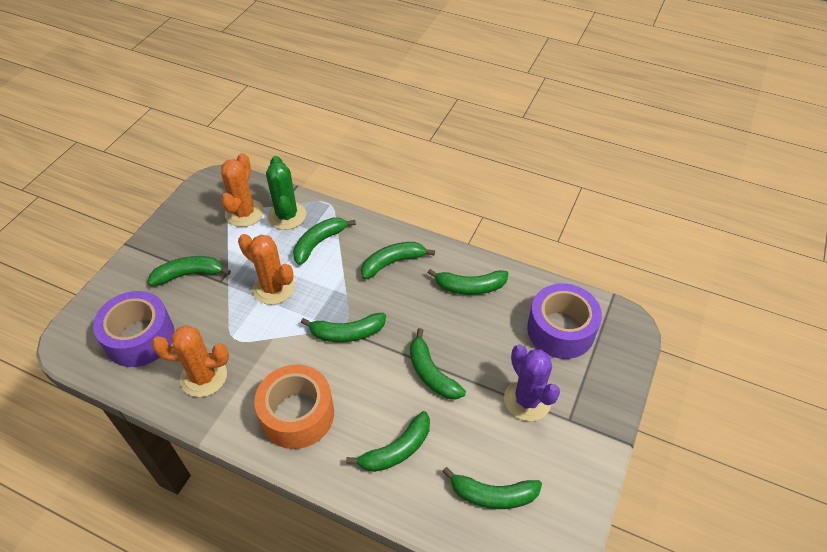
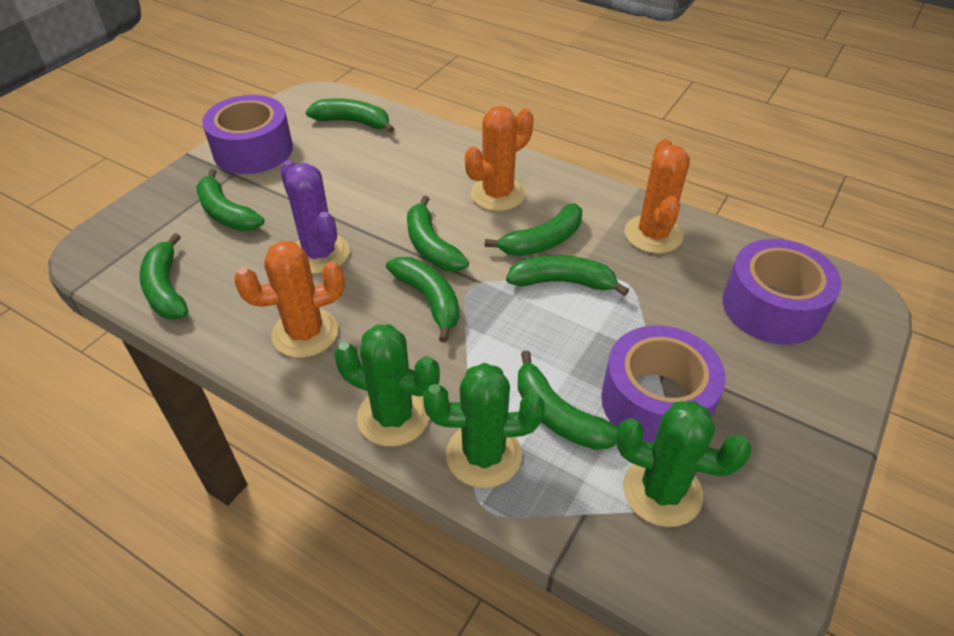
green cactus: [266,156,306,230] = 1 -> [334,324,440,447] [423,363,545,488] [616,401,752,527] = 3
orange tape: [254,364,334,449] = 1 -> none = 0
purple tape: [93,291,175,367] [527,283,602,359] = 2 -> [202,95,293,174] [601,325,725,443] [723,239,842,345] = 3

